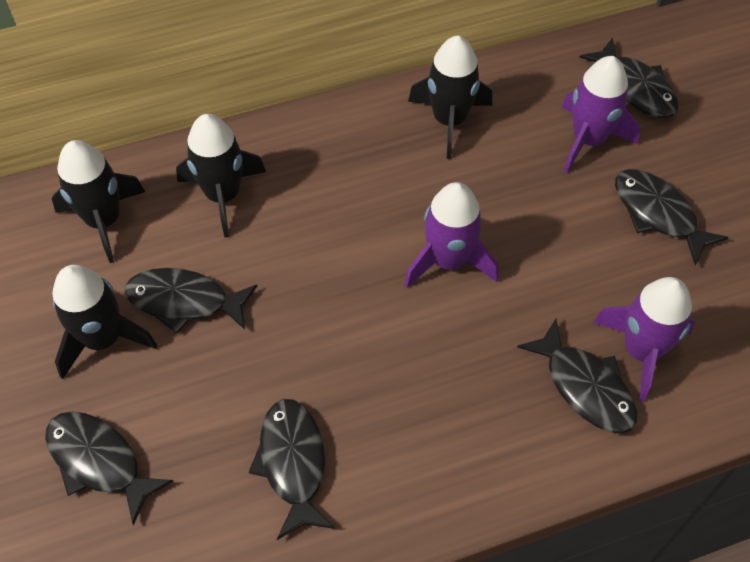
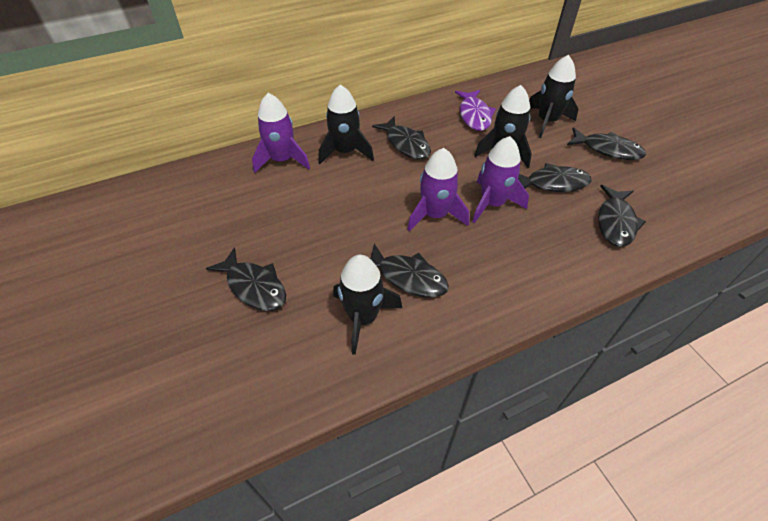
purple fish: none = 0 -> [455,90,496,131] = 1

